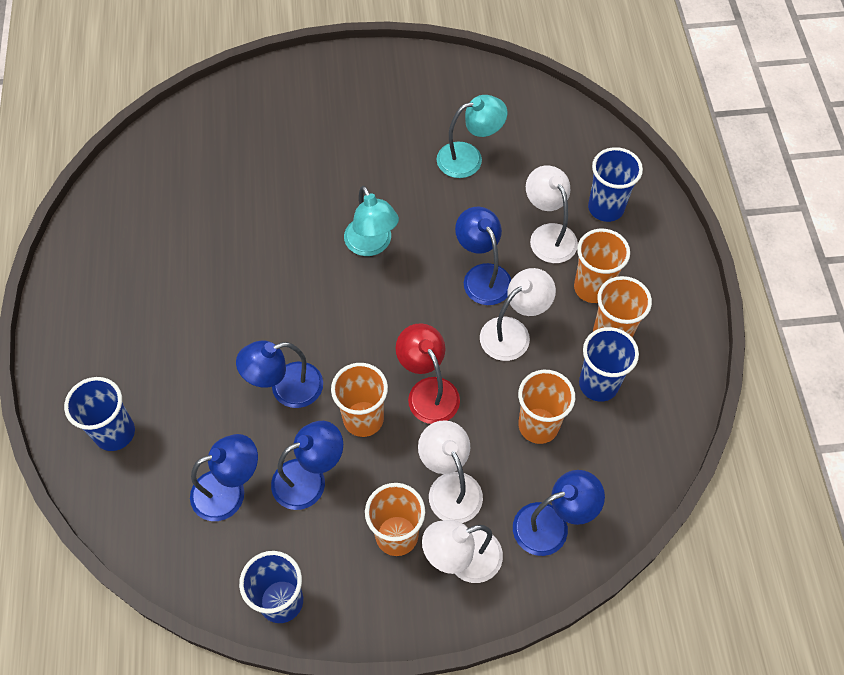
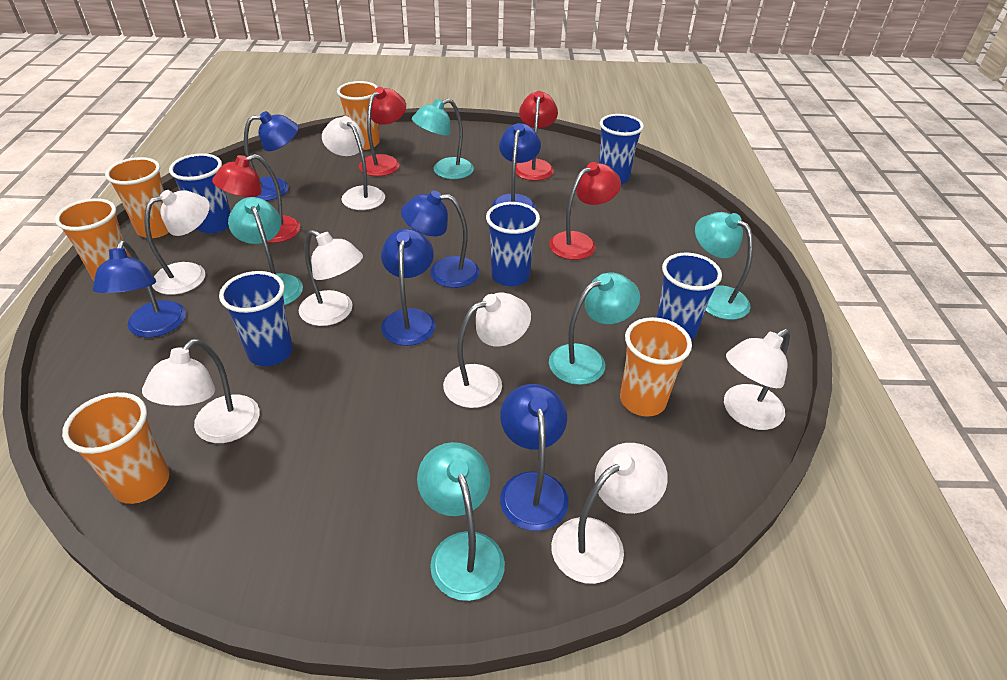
blue cup: [64,377,135,451] [239,551,303,623] [579,327,639,402] [588,147,643,222] = 4 -> [169,153,231,234] [219,271,293,366] [486,202,540,287] [599,114,644,185] [656,253,722,340] = 5
blue lamp: [190,434,258,521] [236,341,323,408] [271,421,343,510] [455,207,511,305] [513,470,605,556] = 5 -> [93,240,186,337] [244,111,298,201] [381,229,435,346] [401,191,480,288] [492,123,541,209] [500,384,569,531] = 6
red lamp: [396,323,460,424] = 1 -> [212,154,300,243] [359,87,406,176] [516,91,558,181] [549,162,621,260] = 4
turquoise lamp: [344,186,399,256] [437,95,507,178] = 2 -> [228,197,303,305] [412,99,474,179] [417,442,505,601] [549,272,640,385] [695,212,753,320] = 5
white lamp: [418,420,483,523] [422,520,503,583] [480,268,556,361] [526,165,578,263] = 4 -> [142,339,260,443] [144,190,210,295] [299,230,363,326] [322,116,385,210] [443,293,531,408] [551,443,668,584] [724,329,790,430] = 7

